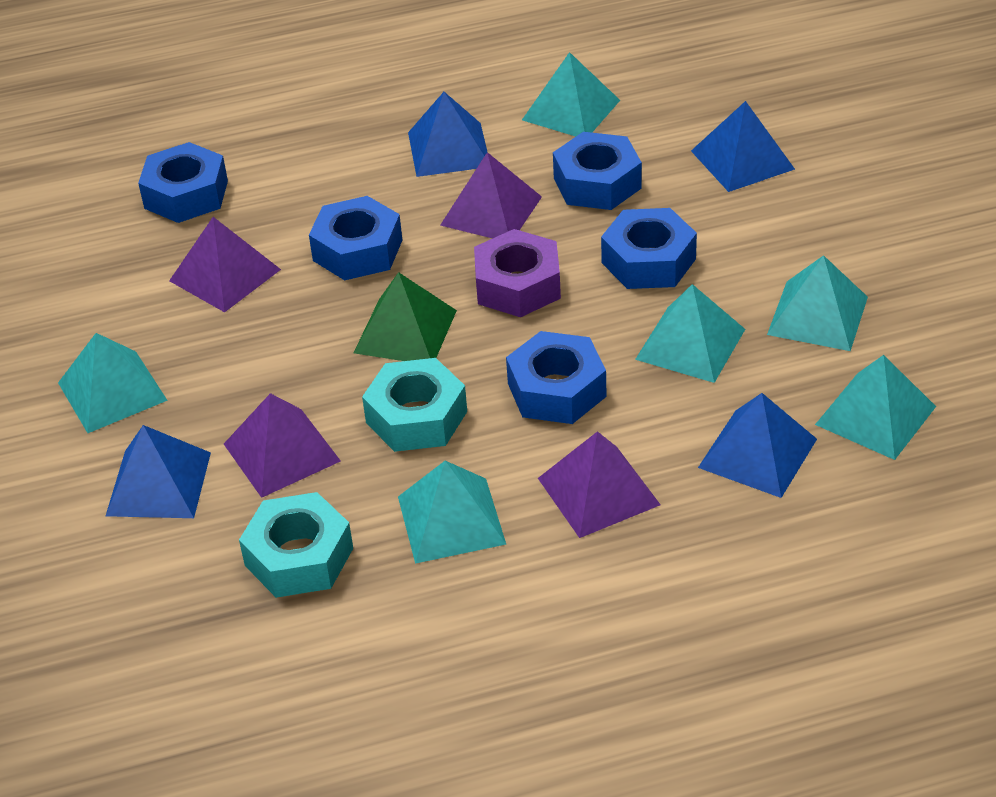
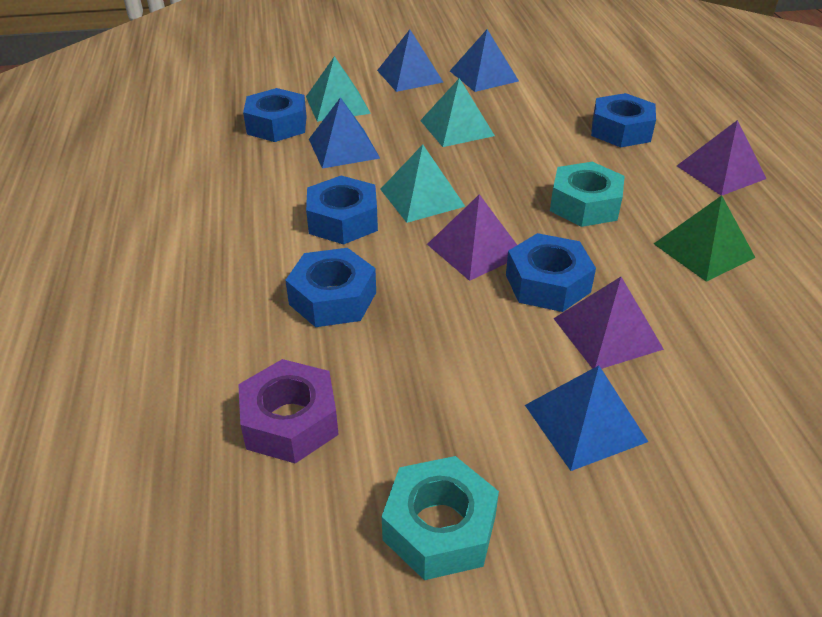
purple pyramid: [169,217,281,312] [224,393,341,498] [440,152,542,238] [538,431,661,538] = 4 -> [427,194,517,281] [553,277,664,369] [677,120,766,195] = 3
turquoise pyramid: [58,333,168,433] [398,461,506,564] [522,52,620,136] [635,284,745,383] [767,255,868,351] [815,355,936,460] = 6 -> [306,56,371,122] [380,145,466,223] [420,78,495,147] = 3

